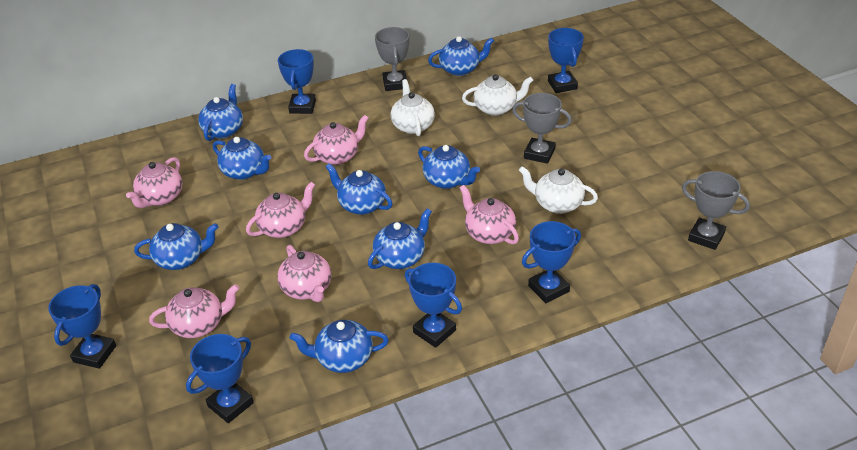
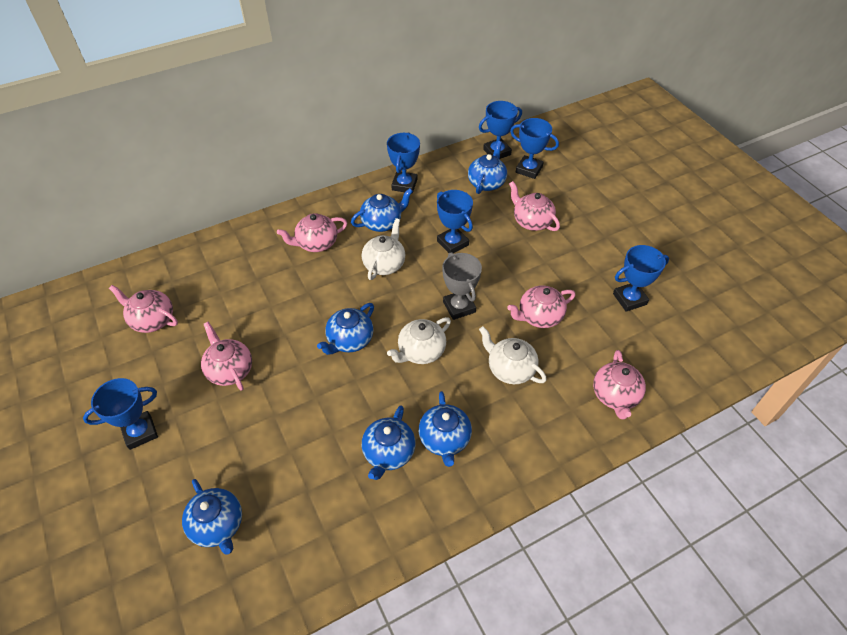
blue teapot: [134,223,219,270] [198,84,243,141] [213,137,271,180] [290,320,389,373] [325,163,392,215] [368,208,432,269] [418,145,480,189] [428,36,494,76] = 8 -> [182,479,242,555] [317,303,374,355] [351,188,413,232] [362,405,416,480] [419,391,472,467] [468,141,507,194] = 6
grey trophy: [375,27,409,91] [512,93,572,164] [682,171,750,250] = 3 -> [442,252,482,320] = 1

